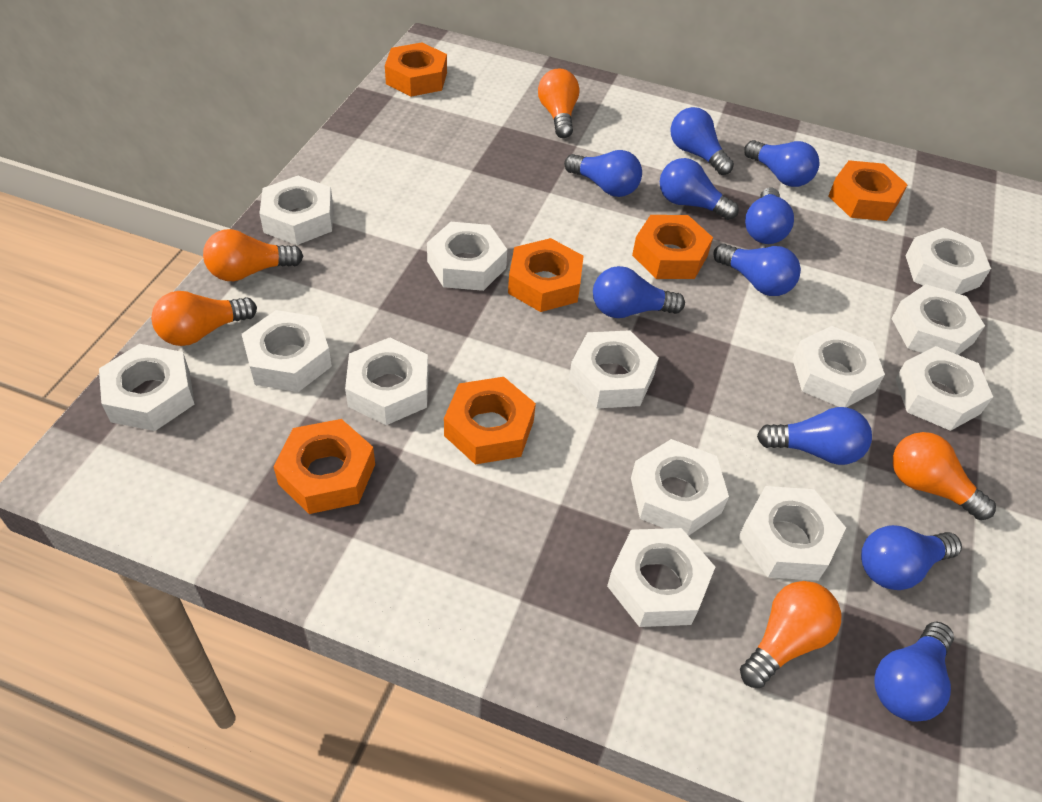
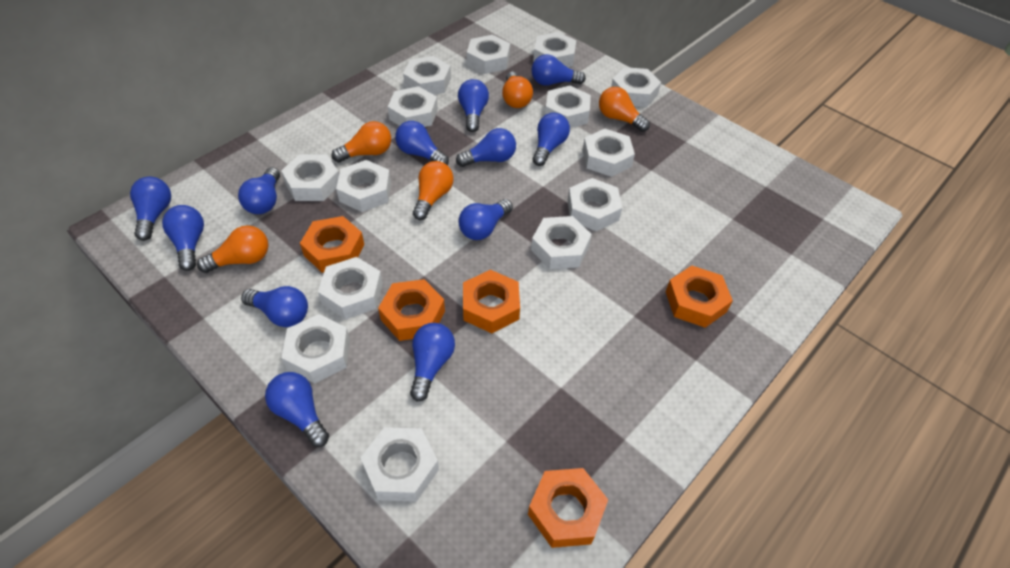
blue light bulb: [564,150,642,197] [593,266,685,318] [660,158,739,220] [671,107,734,175] [713,243,801,296] [744,140,819,187] [745,188,794,244] [757,407,872,465] [861,525,962,590] [874,622,954,722] = 10 -> [130,177,171,241] [162,205,204,271] [238,167,280,214] [241,286,308,327] [265,372,329,447] [395,121,449,165] [410,323,455,401] [456,128,516,167] [458,79,489,132] [458,199,513,240] [531,54,586,86] [532,113,570,166] = 12
orange nut: [273,419,375,514] [385,42,447,97] [444,377,536,465] [508,238,584,312] [632,215,713,279] [828,160,908,221] = 6 -> [300,216,364,273] [378,279,445,341] [463,270,520,333] [528,468,608,548] [666,266,733,328] = 5
white nut: [99,344,195,431] [242,310,332,392] [259,176,333,245] [345,337,428,425] [427,222,507,291] [569,330,659,409] [607,528,715,627] [631,439,729,536] [738,486,846,581] [793,326,885,407] [892,284,985,355] [895,346,993,431] [905,227,991,294] = 13 -> [281,154,339,201] [282,314,350,384] [318,257,383,319] [336,160,391,212] [360,427,439,501] [388,86,438,127] [403,56,451,95] [467,35,510,74] [531,216,592,269] [533,32,576,67] [545,86,591,128] [568,178,622,231] [582,129,635,177] [611,67,661,107] = 14

